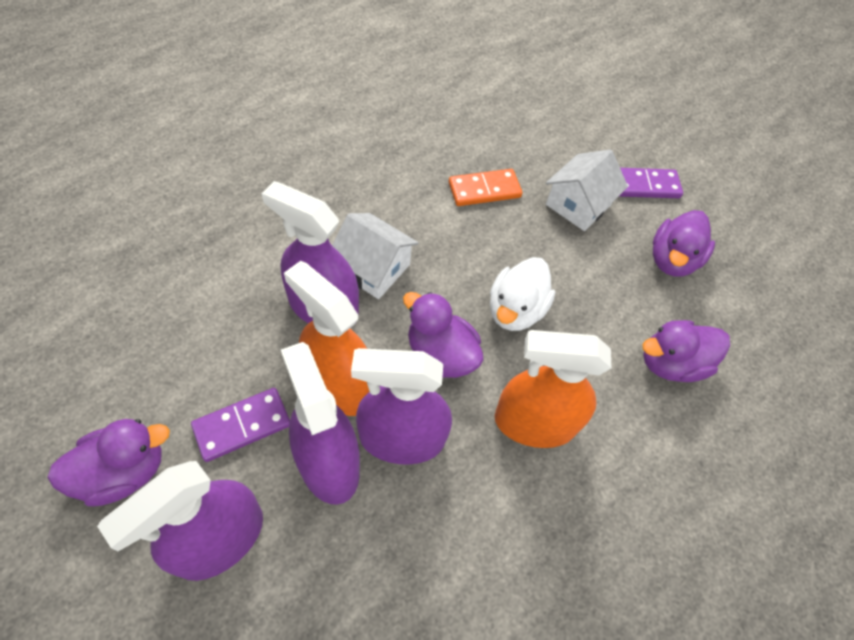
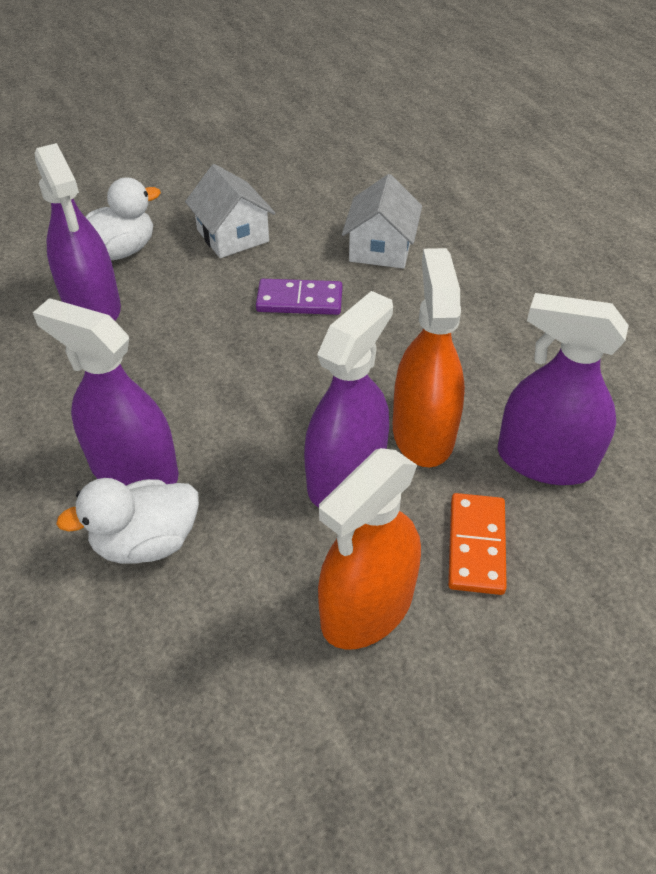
purple domino: [191,388,290,462] [619,168,683,198] = 2 -> [256,279,342,315] = 1
purple duck: [47,419,170,506] [403,292,484,378] [642,320,730,382] [653,210,715,277] = 4 -> none = 0
white duck: [490,257,555,331] = 1 -> [56,478,199,564] [85,177,161,260] = 2

